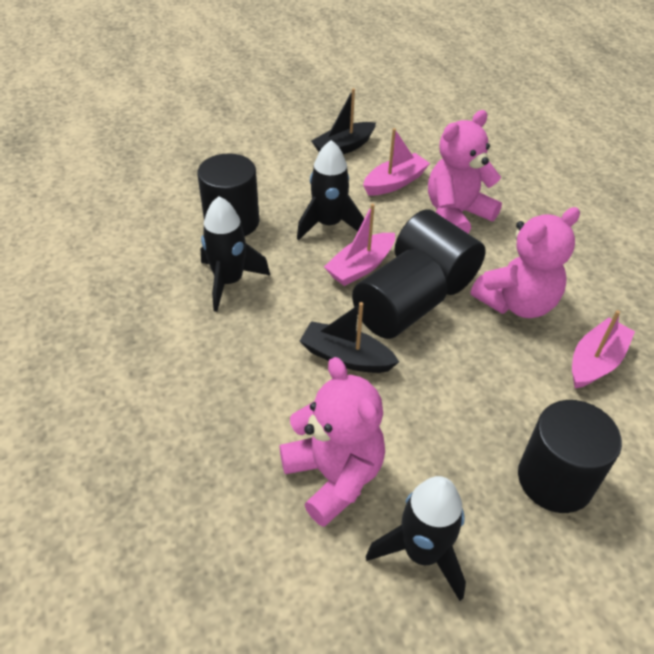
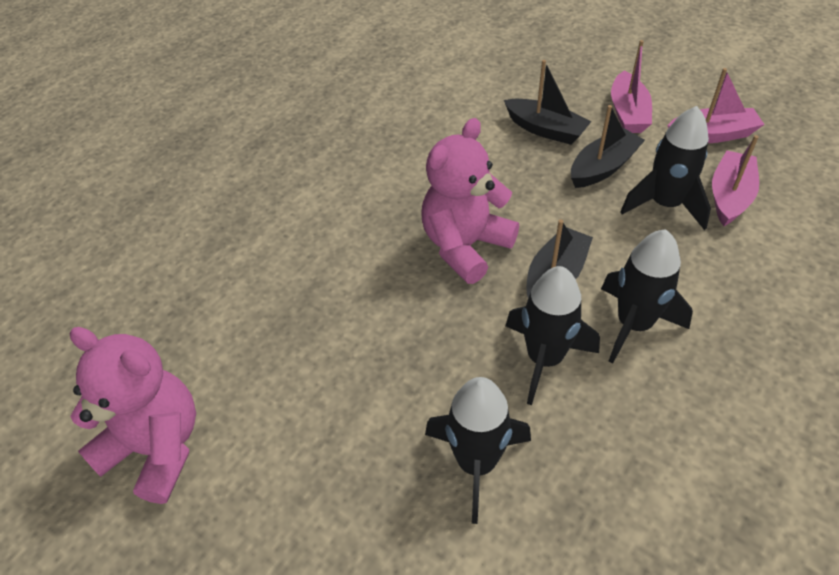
black boat: [300,302,399,373] [311,88,376,154] = 2 -> [504,60,592,145] [526,219,593,298] [571,105,645,188] = 3
black cylinder: [197,153,260,236] [352,249,447,339] [394,209,486,295] [518,400,622,513] = 4 -> none = 0
black rocket: [200,196,270,312] [297,140,364,240] [366,476,466,601] = 3 -> [425,377,531,524] [505,266,600,405] [601,229,693,364] [620,106,711,230] = 4
pink teddy bear: [279,357,385,527] [428,110,502,233] [471,207,580,318] = 3 -> [70,327,196,504] [421,118,519,284] = 2

